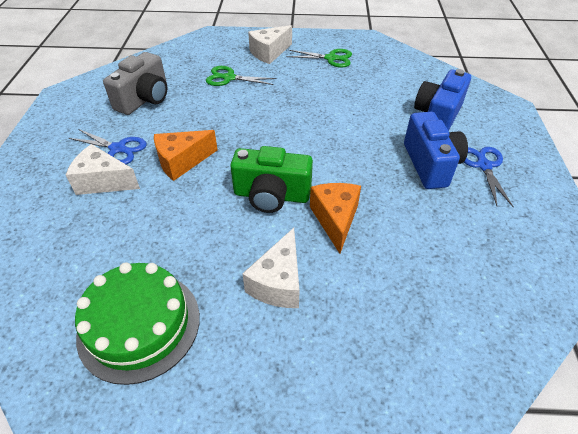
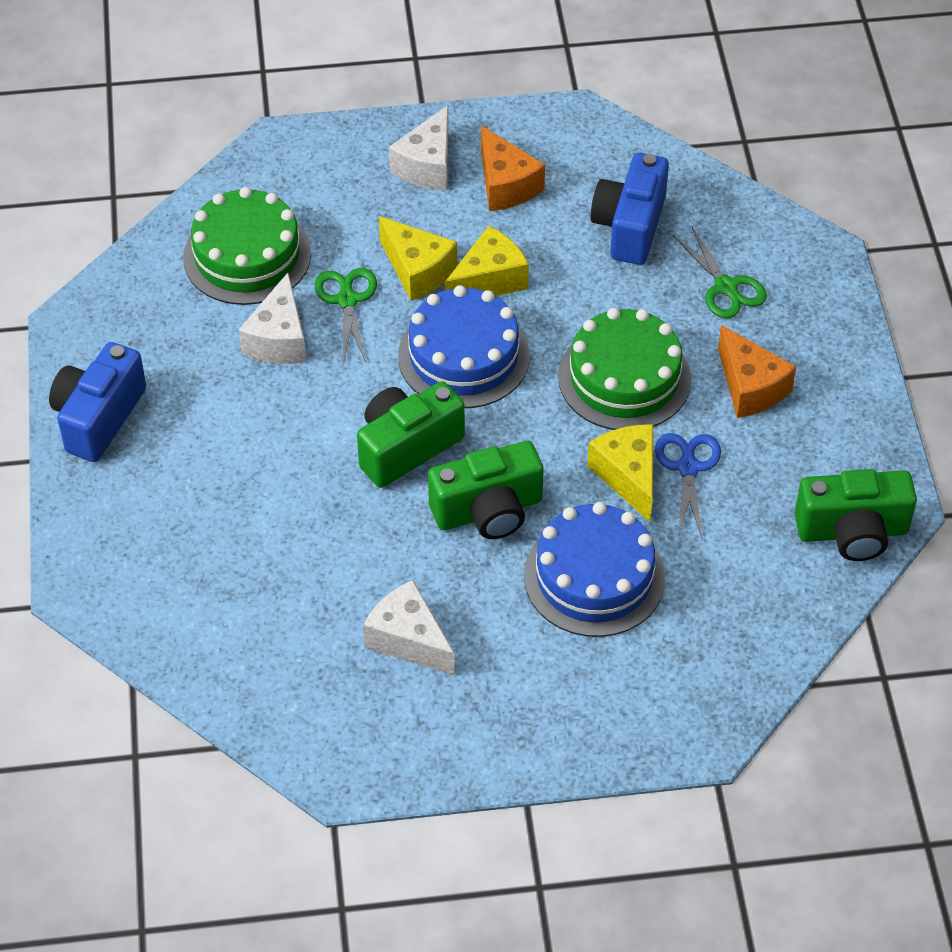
blue cake: none = 0 -> [398,285,530,408] [524,502,665,637] = 2
blue scissors: [69,129,147,164] [464,147,513,207] = 2 -> [655,433,721,538] = 1
green cake: [75,262,200,385] = 1 -> [183,187,311,305] [558,308,691,430] = 2
green camera: [230,146,313,213] = 1 -> [357,381,465,488] [428,441,544,539] [794,469,917,561] = 3
grey camera: [103,52,167,115] = 1 -> none = 0
yellow cheese: none = 0 -> [379,216,457,301] [445,226,529,296] [587,424,653,522] = 3

